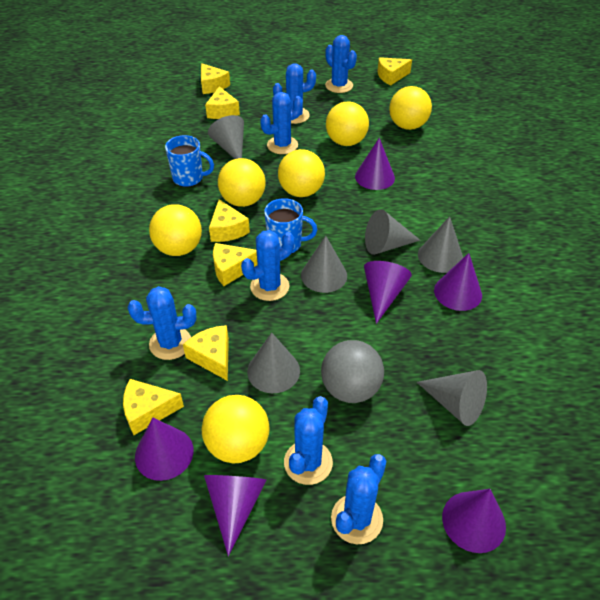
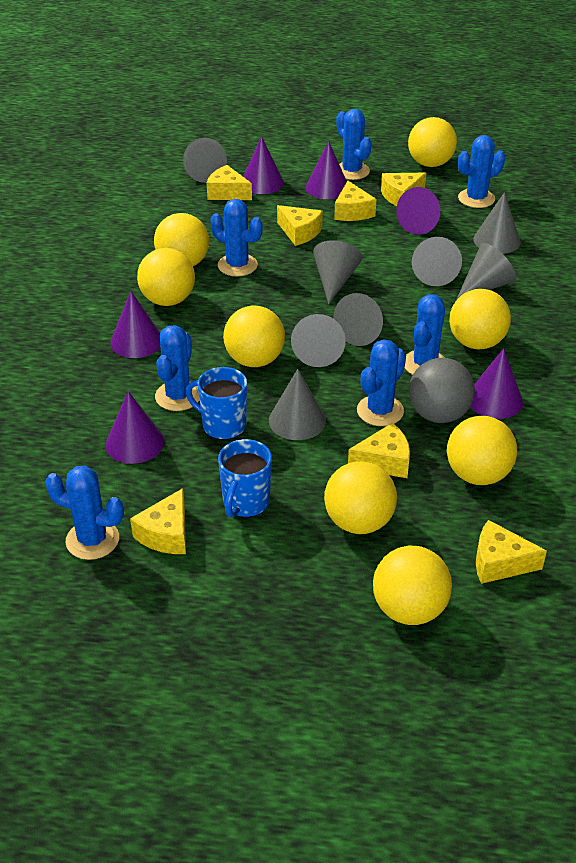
grey cone: [208,115,244,159] [247,332,300,393] [301,236,347,293] [365,209,420,255] [417,370,487,426] [418,216,463,273] = 6 -> [183,138,227,183] [269,369,326,440] [291,314,346,367] [313,240,362,304] [333,293,383,346] [412,237,462,286] [456,243,516,300] [473,192,521,254] = 8
yellow ball: [149,204,202,256] [202,395,269,463] [218,158,266,207] [278,149,325,197] [326,102,369,146] [389,86,432,130] = 6 -> [137,248,195,306] [154,213,209,266] [223,306,285,367] [324,461,397,534] [373,546,452,625] [408,117,457,167] [447,416,517,485] [449,289,511,350] = 8

